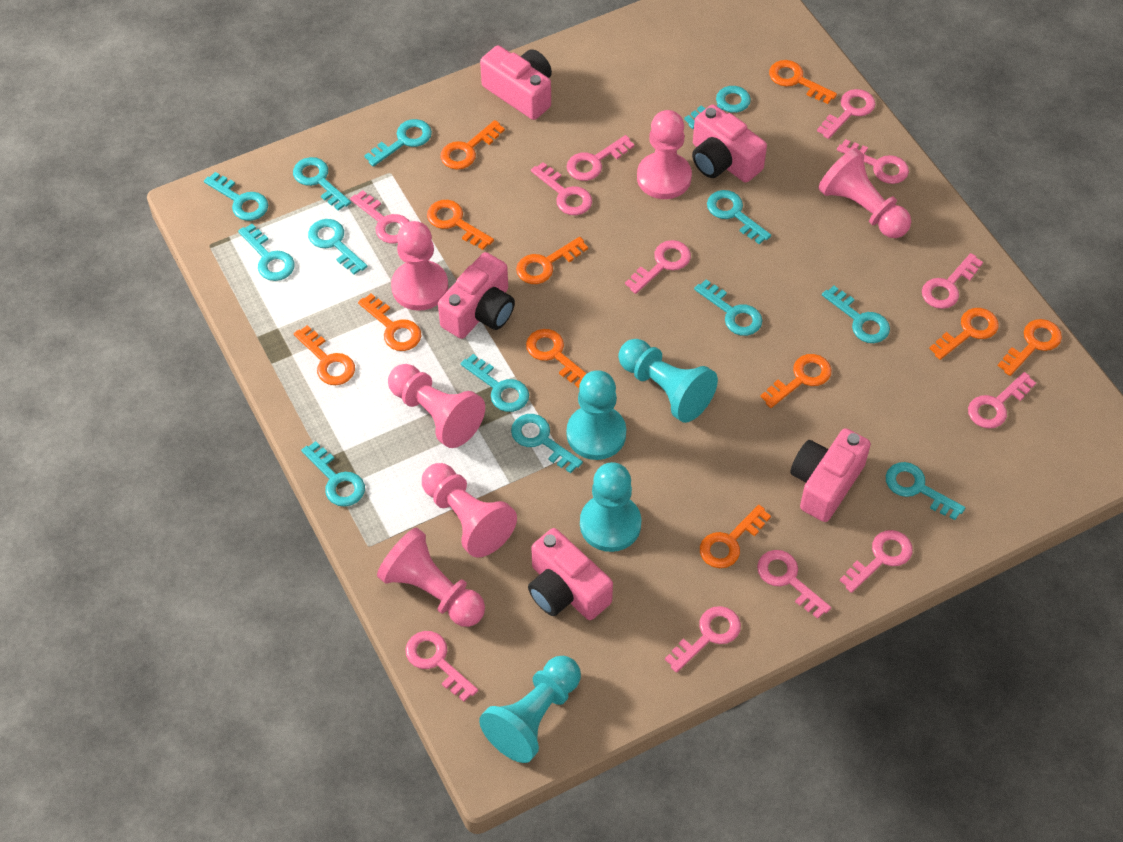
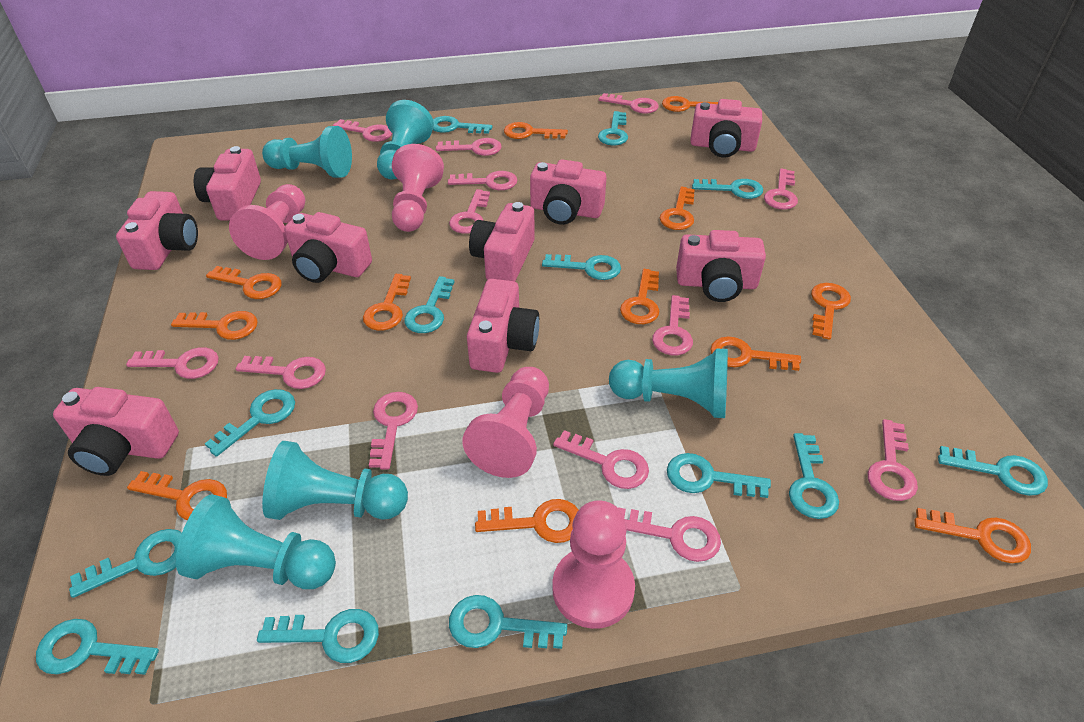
orange key: [294,325,355,385] [358,294,421,351] [427,200,494,250] [440,120,505,170] [516,237,588,284] [526,329,587,388] [700,505,771,568] [760,354,832,408] [769,60,837,104] [929,308,999,360] [998,319,1062,376] = 11 -> [127,471,227,520] [171,311,258,340] [206,266,282,299] [363,274,411,331] [475,499,579,543] [504,122,568,139] [620,269,659,324] [660,186,695,230] [662,96,718,112] [710,337,801,371] [811,283,851,340] [914,508,1031,563] = 12
pink camera: [438,252,515,339] [480,46,552,120] [528,528,613,620] [692,105,767,182] [790,428,871,522] = 5 -> [53,387,179,476] [116,191,198,270] [194,146,261,221] [284,212,372,283] [467,279,539,373] [469,202,535,282] [530,159,606,225] [676,230,766,302] [690,99,762,158] = 9
pink key: [350,190,410,244] [405,631,478,702] [531,162,592,215] [567,135,634,181] [625,240,691,294] [665,606,741,673] [757,550,831,619] [817,89,875,139] [837,139,909,184] [840,530,913,593] [922,253,983,309] [968,372,1036,429] = 12 -> [126,347,219,379] [236,356,326,389] [333,119,392,142] [369,392,418,470] [436,138,502,156] [448,171,517,190] [449,189,490,234] [553,430,649,489] [599,93,659,113] [618,507,721,562] [652,295,693,355] [764,168,798,210] [867,419,918,501] = 13
pink pawn: [377,528,485,627] [388,364,485,448] [391,221,448,311] [422,463,517,558] [637,110,692,199] [818,148,911,238] = 6 -> [229,184,305,260] [392,144,444,232] [462,367,549,478] [552,500,635,629] = 4
turquoise pawn: [479,656,581,763] [567,370,626,460] [580,462,641,552] [618,339,718,423] = 4 -> [176,494,336,589] [262,126,352,178] [262,441,408,520] [377,100,434,180] [609,349,728,418] = 5

